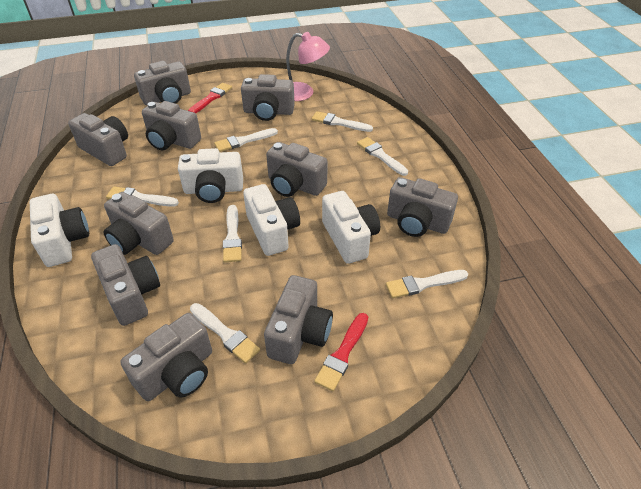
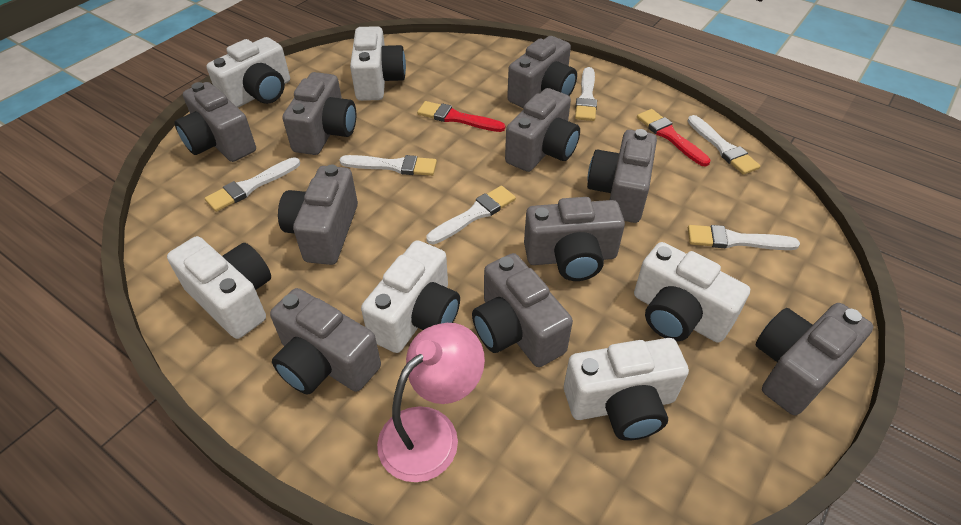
white brush: [106,186,179,207] [190,303,260,363] [214,128,278,152] [223,205,242,262] [312,111,373,132] [357,137,408,176] [386,270,468,298] = 7 -> [205,157,300,212] [340,155,437,176] [426,186,516,244] [575,67,597,121] [687,115,760,175] [688,225,800,250] = 6
white camera: [30,194,89,267] [178,148,243,203] [243,184,300,256] [322,191,380,264] = 4 -> [167,236,271,339] [207,37,290,108] [350,26,406,101] [361,240,460,353] [564,338,689,441] [634,242,750,343] = 6

